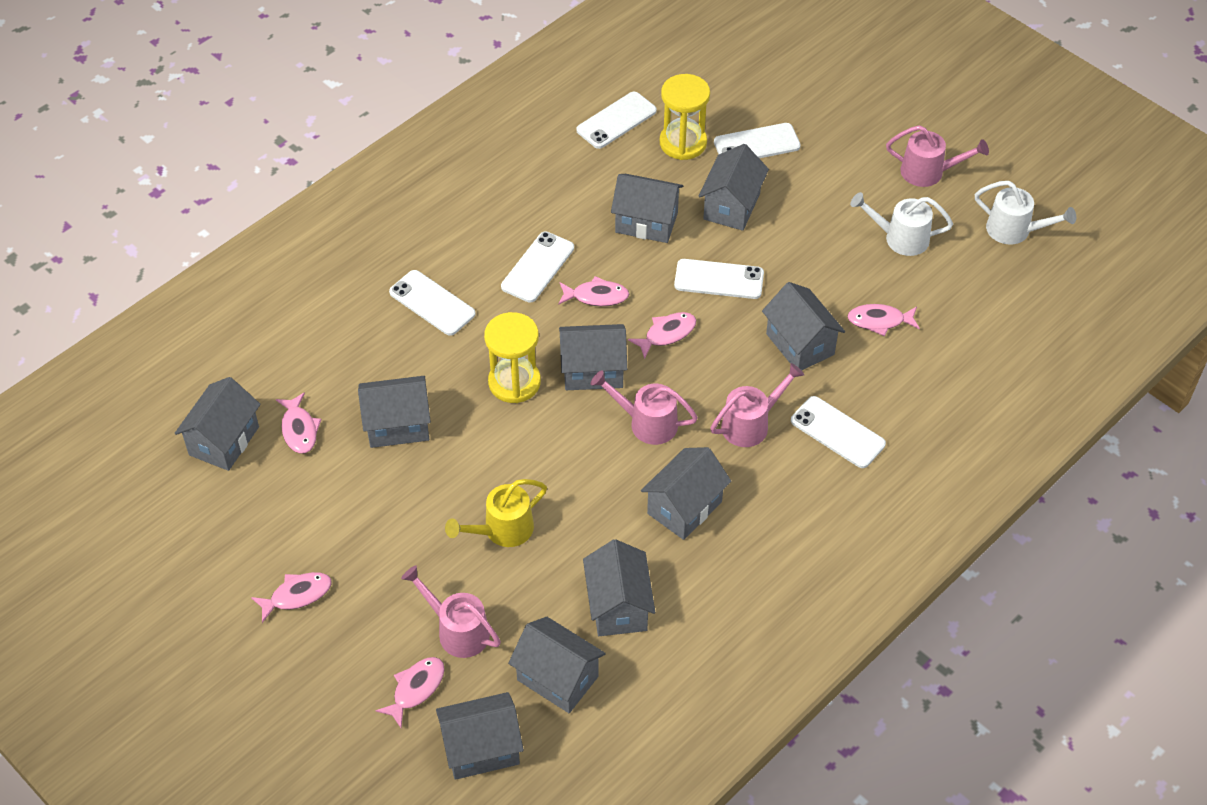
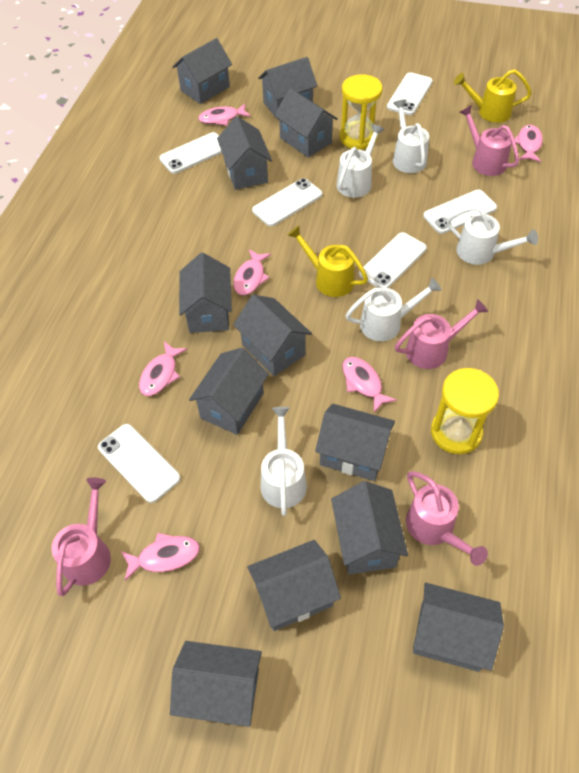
grey house: [175,377,261,471] [358,376,431,448] [436,692,524,780] [508,617,606,713] [559,324,627,390] [583,539,655,636] [611,174,683,243] [641,447,731,540] [698,144,769,231] [762,282,845,371] = 10 -> [170,641,262,727] [173,38,232,104] [179,253,232,333] [189,348,269,435] [217,116,272,190] [233,294,312,376] [247,540,341,631] [258,57,317,120] [274,88,338,158] [315,404,395,481] [331,481,408,575] [413,583,504,672] = 12
white watering can: [850,192,953,256] [975,181,1076,245] = 2 -> [261,407,307,516] [337,124,385,198] [346,278,442,341] [393,99,429,173] [447,206,538,265] = 5
yellow watering can: [445,479,547,547] = 1 -> [287,225,368,297] [454,69,532,123] = 2

